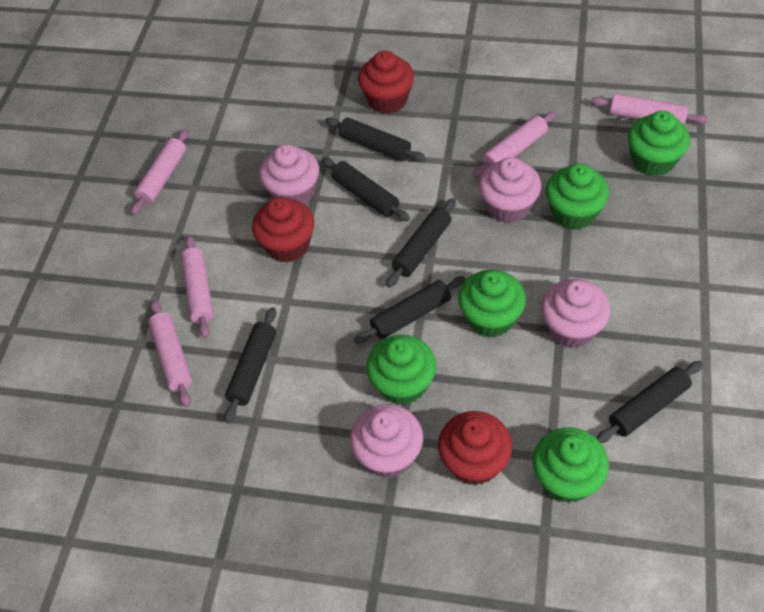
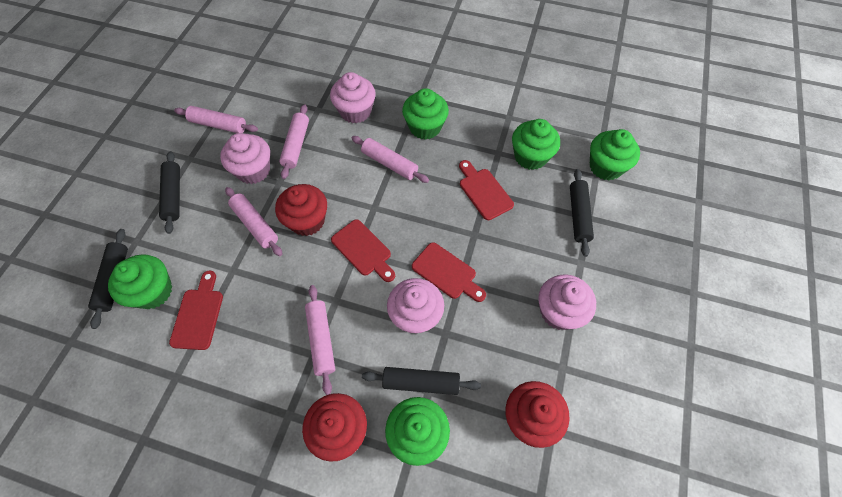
black rolling pin: [224,307,276,423] [322,157,410,221] [325,117,426,162] [354,276,466,344] [386,198,456,288] [597,361,703,443] = 6 -> [88,229,128,329] [159,151,180,234] [362,367,481,395] [570,169,594,257] = 4
red cutting board: none = 0 -> [169,271,223,350] [331,219,395,282] [412,242,486,302] [459,160,514,220] = 4

